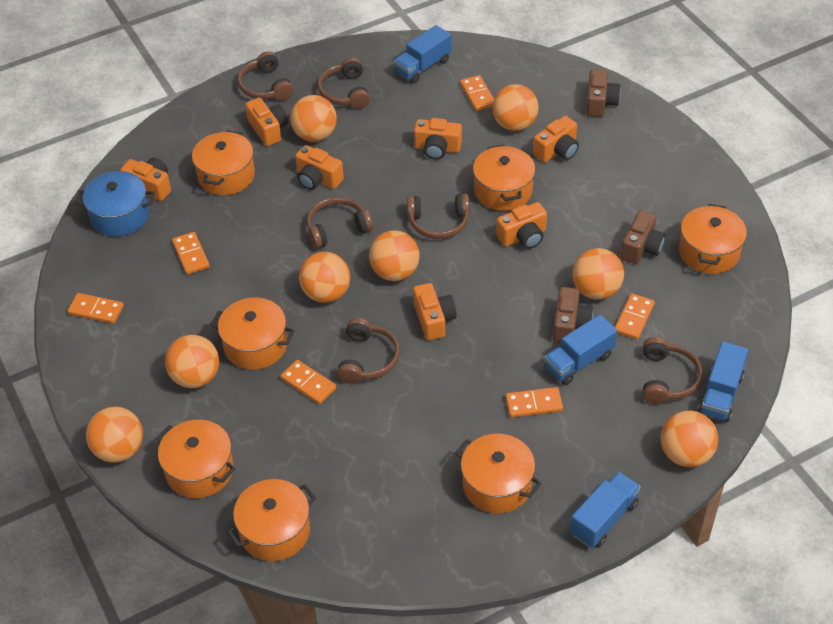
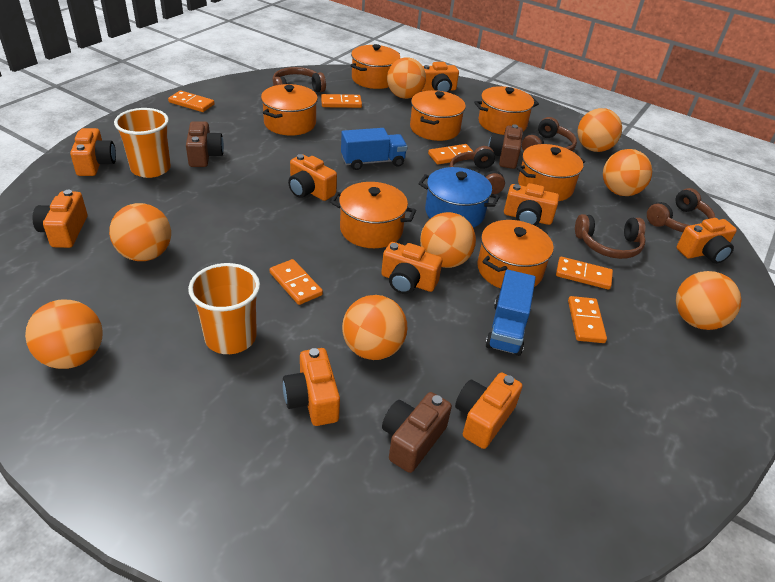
blue truck: [394,25,451,84] [544,315,617,385] [570,472,641,548] [698,341,748,422] = 4 -> [341,128,408,170] [486,270,536,356] = 2
brown headphones: [238,51,294,101] [307,197,373,249] [318,57,370,109] [337,318,400,384] [407,194,470,239] [643,337,703,404] = 6 -> [273,67,326,92] [449,146,505,194] [522,117,577,151] [575,214,646,259] [647,188,715,232] = 5
orange camera: [120,158,171,201] [245,98,288,146] [295,145,344,190] [413,283,457,340] [414,118,462,160] [496,202,547,249] [533,116,579,162] = 7 -> [32,190,87,248] [70,128,116,176] [283,348,340,426] [288,154,337,201] [381,242,442,294] [422,62,459,93] [455,372,523,449] [504,183,559,226] [676,218,737,264] = 9
orange cup: none = 0 -> [114,108,171,178] [188,263,260,354] = 2

